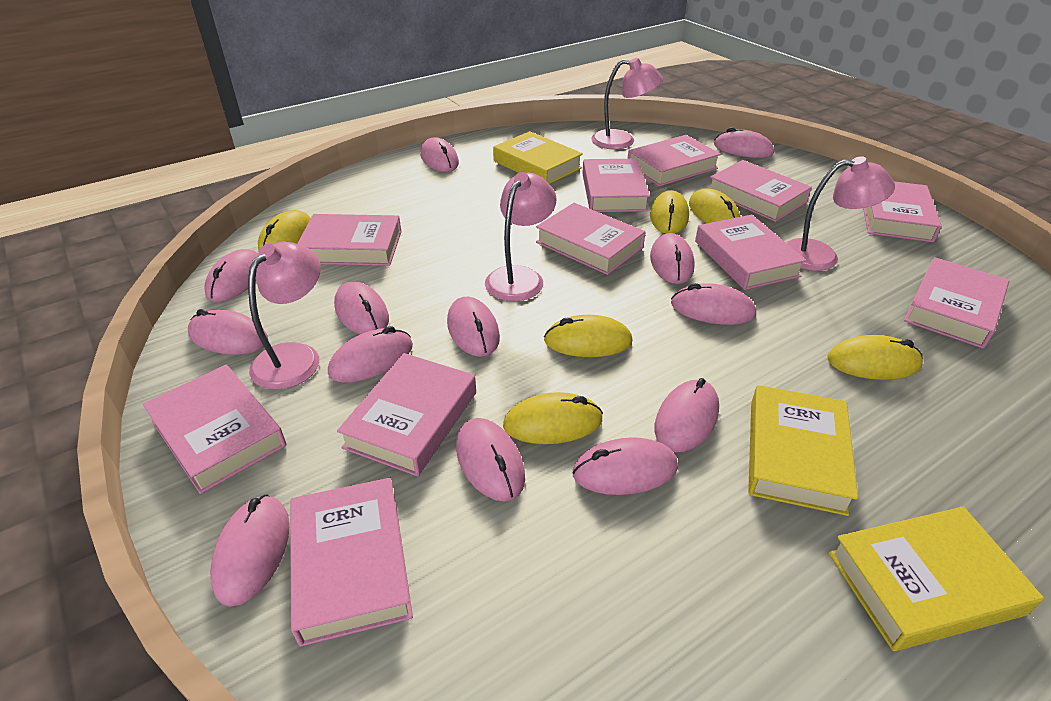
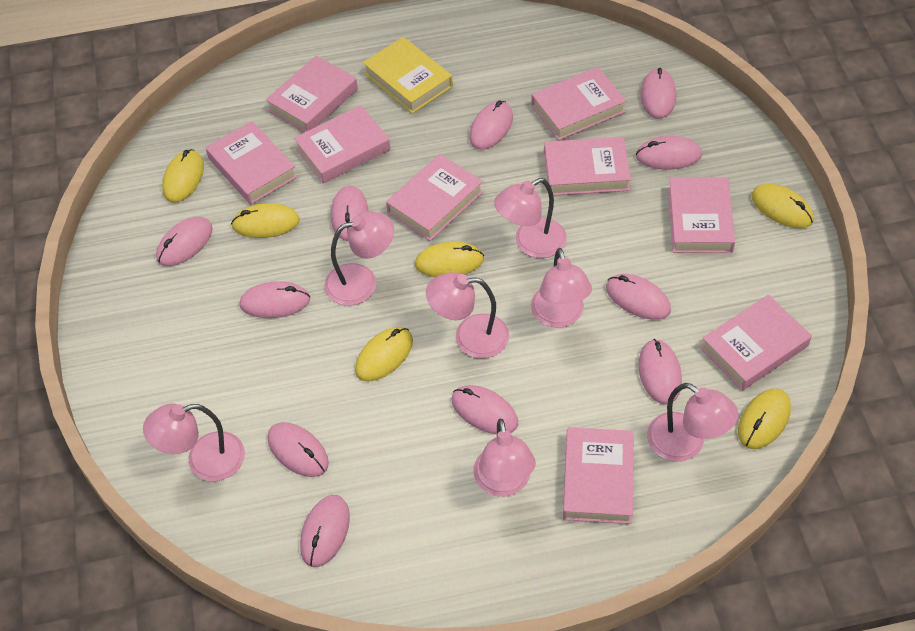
pink book: [143,365,286,494] [290,478,413,646] [297,214,401,266] [337,353,476,476] [536,203,646,275] [582,159,650,212] [628,135,721,186] [695,215,807,290] [710,160,812,222] [863,181,942,242] [904,257,1009,349] = 11 -> [206,121,297,205] [266,55,358,132] [294,105,390,183] [386,154,483,241] [531,67,626,140] [544,137,631,196] [563,427,634,524] [668,178,735,253] [700,295,812,390] = 9
pink lamp: [248,241,321,390] [485,172,557,301] [591,58,663,149] [786,156,895,271] = 4 -> [143,404,245,481] [324,211,394,306] [426,272,509,358] [473,419,536,497] [494,178,567,258] [531,248,592,328] [647,383,739,462] = 7
pink mouse: [188,309,268,355] [204,249,259,302] [210,494,290,607] [328,326,413,383] [334,281,389,334] [420,137,459,172] [447,297,500,357] [456,418,525,502] [572,437,678,495] [650,233,695,284] [655,378,719,452] [671,283,756,325] [714,127,774,158] = 13 -> [156,217,213,266] [239,281,310,318] [268,422,329,477] [300,495,350,567] [331,185,368,241] [452,385,518,434] [469,101,513,150] [606,274,671,320] [636,136,702,169] [638,339,682,404] [640,68,676,119] = 11
yellow book: [493,131,583,184] [748,385,858,516] [829,507,1044,651] = 3 -> [363,37,453,114] = 1

